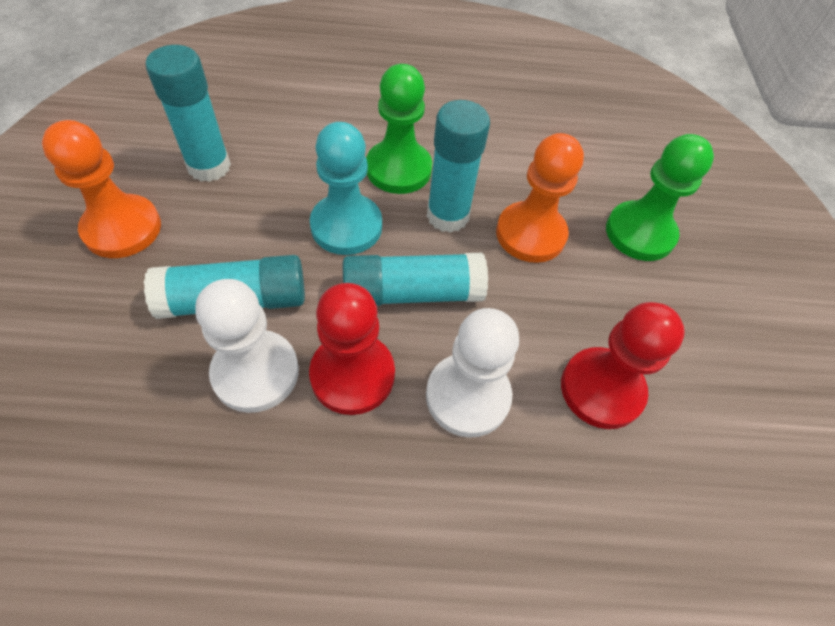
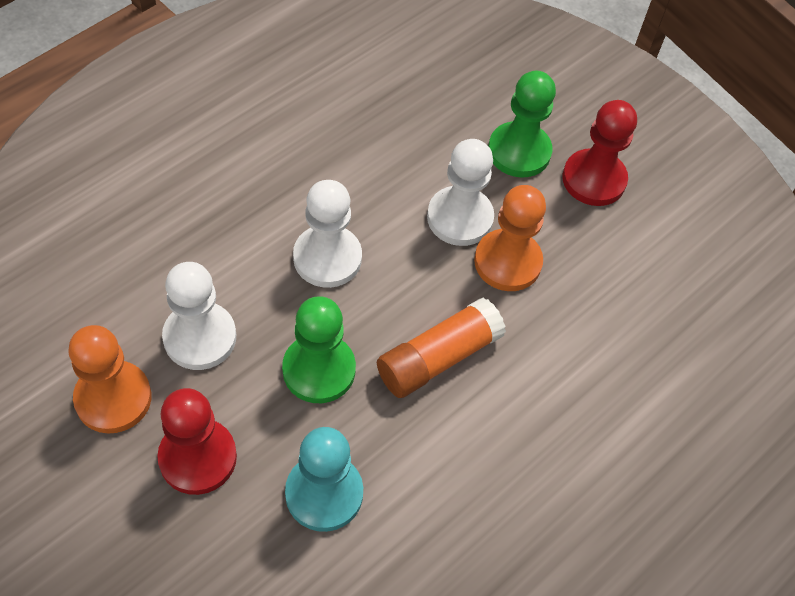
orange glue stick: none = 0 -> [377,297,506,398] = 1
turquoise glue stick: [144,255,305,319] [146,45,231,182] [343,253,488,306] [427,100,490,233] = 4 -> none = 0
white pawn: [195,279,299,413] [426,308,519,438] = 2 -> [162,262,236,370] [293,180,362,288] [427,139,494,246] = 3

